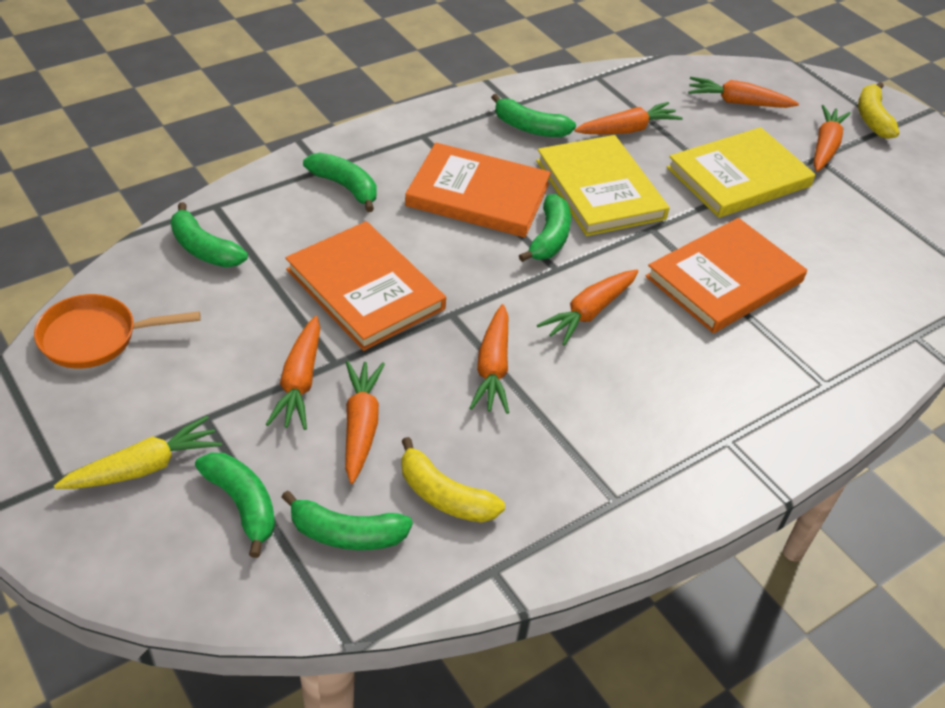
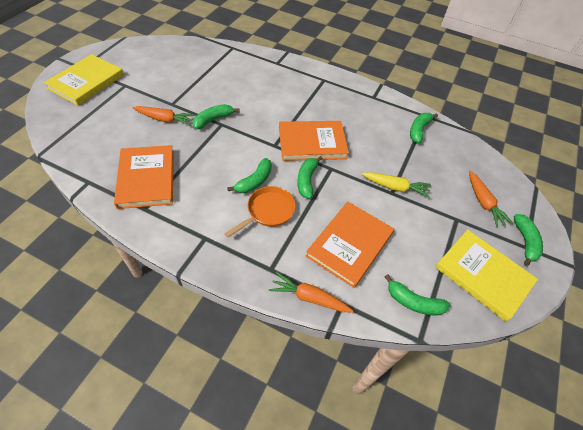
orange carrot: [266,316,320,430] [345,361,385,484] [469,304,509,414] [537,270,638,346] [575,102,683,135] [688,77,799,108] [814,105,851,172] = 7 -> [133,106,195,126] [269,272,353,312] [469,171,513,227] = 3
yellow banana: [401,437,505,523] [858,82,899,139] = 2 -> none = 0

